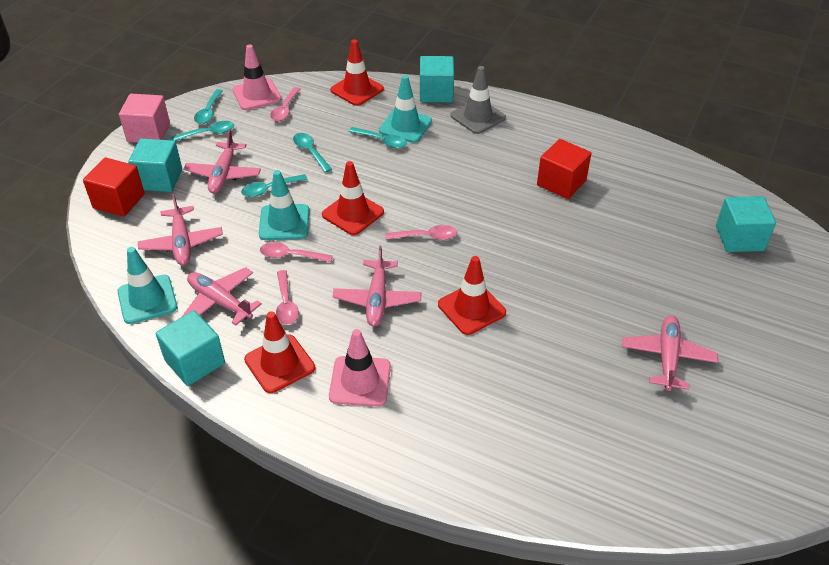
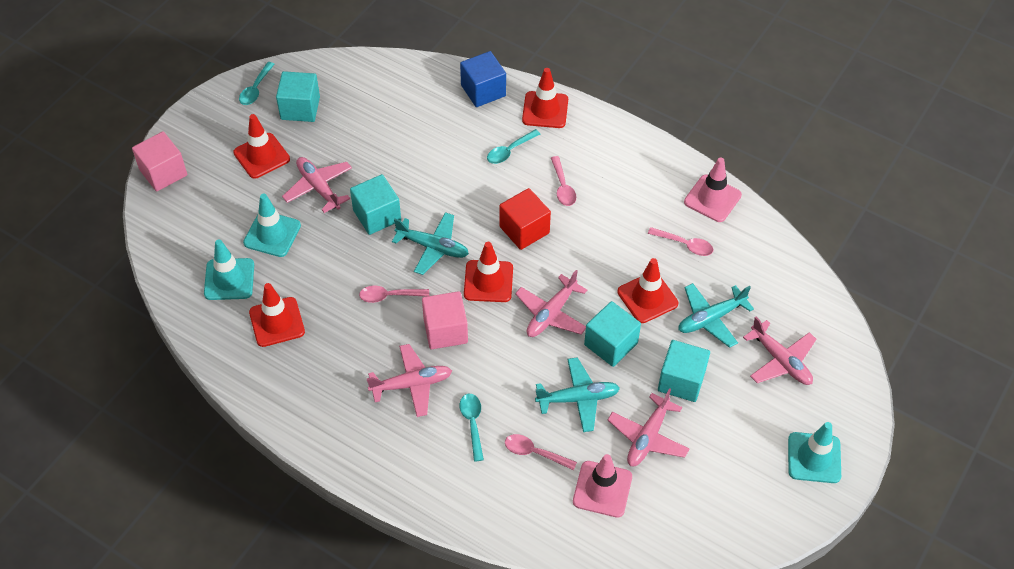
blue cube: none = 0 -> [460,51,506,107] = 1
grey traffic cone: [451,66,506,134] = 1 -> none = 0
pink cube: [119,94,170,143] = 1 -> [132,131,187,191] [422,291,468,349] = 2
red cube: [83,157,145,217] [537,139,591,199] = 2 -> [499,188,551,250] = 1
red traffic cone: [244,311,315,393] [322,161,384,235] [330,40,384,106] [438,256,506,335] = 4 -> [233,114,290,179] [249,283,305,347] [464,242,513,302] [522,68,568,128] [617,258,678,323] = 5
turquoise plane: none = 0 -> [392,212,469,275] [535,357,620,432] [678,283,754,348] = 3
turquoise spoon: [171,121,234,141] [194,89,223,124] [241,174,308,197] [293,133,332,173] [349,127,407,148] = 5 -> [239,62,275,105] [460,394,484,461] [487,129,540,164] = 3

